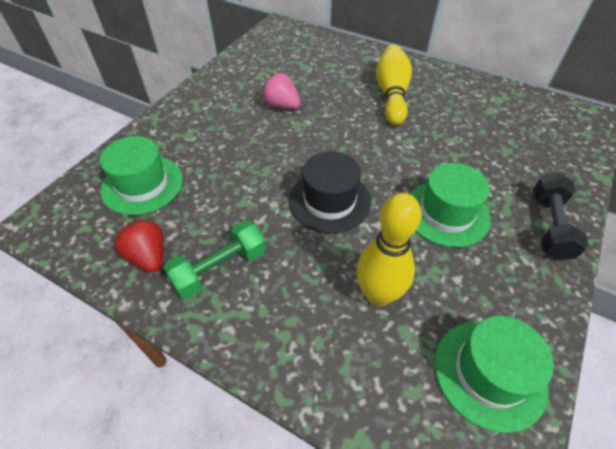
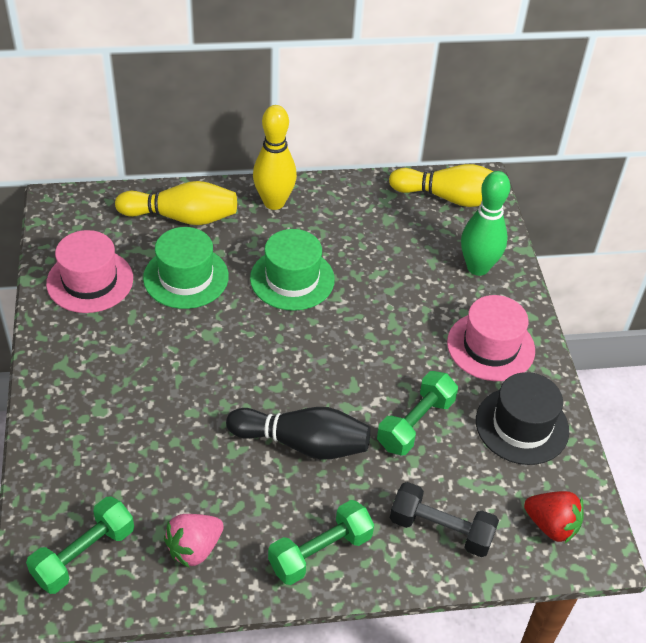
black bowling pin: none = 0 -> [226,407,370,460] = 1
green bowling pin: none = 0 -> [461,171,510,276] = 1
green dumbbell: [163,220,266,299] = 1 -> [26,497,134,594] [268,500,374,585] [377,371,458,455] = 3
green hat: [100,136,183,215] [410,163,491,247] [434,316,554,433] = 3 -> [143,227,229,309] [250,229,335,311] = 2
pink hat: none = 0 -> [46,230,133,313] [447,295,535,381] = 2
yellow bowling pin: [356,193,422,306] [376,44,412,125] = 2 -> [115,181,237,225] [253,105,297,210] [389,164,494,207] = 3

